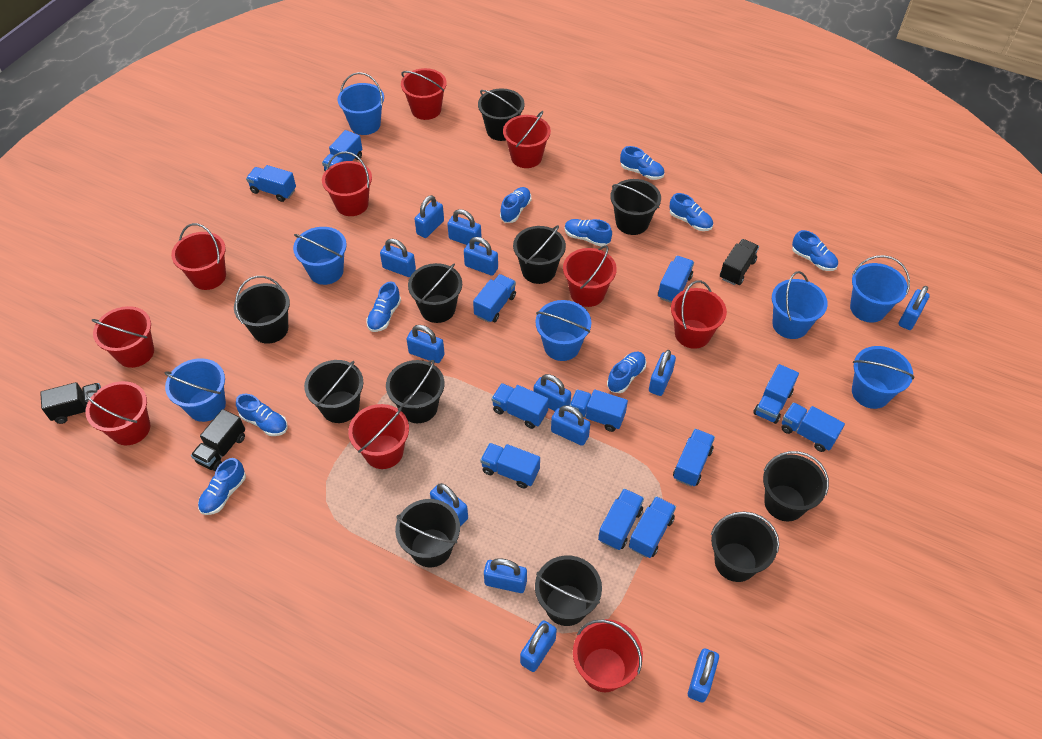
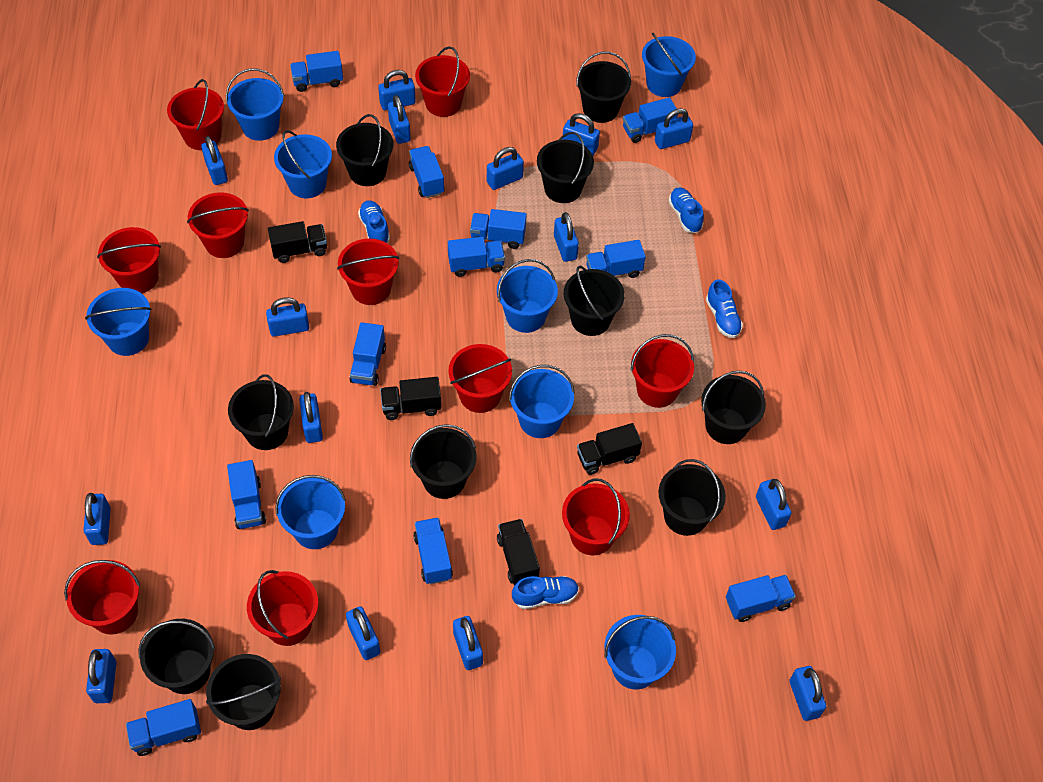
black bucket: [234,276,290,344] [304,360,363,423] [386,360,445,423] [395,499,460,567] [408,263,462,323] [478,88,525,141] [513,225,566,284] [535,555,602,626] [610,179,661,235] [711,512,779,582] [763,451,829,521] = 11 -> [138,619,215,694] [206,654,281,730] [228,374,294,450] [336,114,393,186] [410,424,477,499] [537,132,594,203] [564,266,625,336] [576,52,631,123] [659,459,726,536] [701,371,766,444] = 10
black truck: [40,382,101,424] [191,409,245,471] [720,239,759,285] = 3 -> [268,221,327,263] [380,377,441,420] [497,519,540,585] [577,423,642,475] = 4
blue bucket: [165,358,226,422] [293,227,347,285] [338,72,384,135] [535,300,591,361] [772,271,828,339] [850,255,910,323] [852,346,914,409] = 7 -> [85,288,152,356] [226,68,284,141] [274,130,332,198] [275,475,346,549] [497,259,558,333] [509,365,575,438] [604,615,676,690] [642,33,696,97] = 8
blue padlock: [380,239,416,277] [406,325,445,363] [415,195,444,238] [430,483,468,526] [447,209,482,245] [464,237,498,276] [484,558,527,593] [520,620,557,672] [534,374,571,411] [551,405,590,446] [649,350,676,396] [688,648,719,702] [898,286,930,330] = 13 -> [83,493,111,545] [86,649,117,703] [201,136,228,185] [266,297,309,337] [299,392,323,443] [346,606,381,660] [378,70,416,110] [388,95,411,144] [453,616,483,670] [487,147,524,190] [554,212,579,262] [562,113,600,156] [655,108,693,149] [756,479,792,530] [789,666,826,721] = 15
blue shoe: [198,458,246,515] [236,394,287,436] [366,281,401,332] [500,187,531,223] [565,219,612,247] [607,352,646,393] [620,146,664,180] [669,193,713,231] [792,230,838,271] = 9 -> [358,200,390,243] [512,576,579,609] [669,188,704,233] [706,279,743,338] = 4
blue truck: [246,165,296,202] [322,130,362,171] [473,274,516,323] [480,443,540,489] [492,383,549,429] [569,389,628,432] [598,489,644,550] [629,496,676,558] [658,256,694,303] [673,429,715,487] [753,364,799,424] [781,402,845,452] = 12 -> [126,699,201,756] [227,460,266,529] [290,51,343,92] [349,322,386,386] [409,146,445,198] [413,517,453,584] [448,237,505,277] [470,209,527,249] [586,240,646,278] [623,97,678,143] [726,575,796,622] = 11

